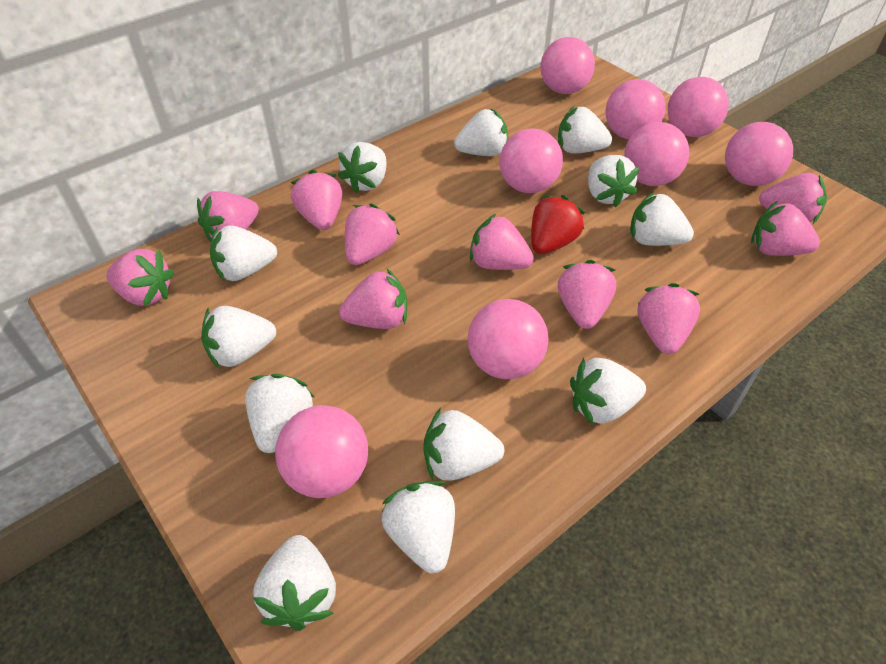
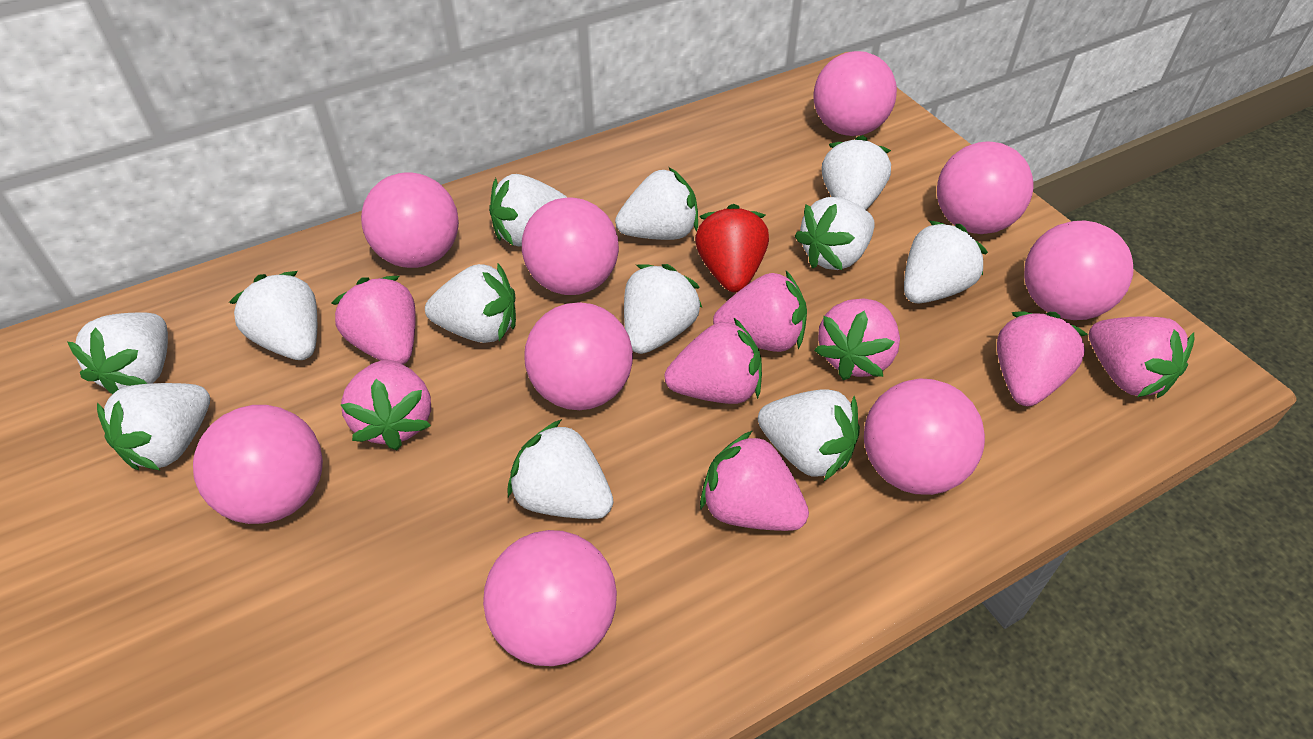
pink ball: [275,405,368,498] [468,299,549,379] [500,129,563,193] [540,37,595,94] [605,79,666,139] [624,122,689,186] [667,77,729,137] [725,122,793,186] = 8 -> [193,405,323,524] [361,172,459,268] [483,530,617,666] [522,197,619,295] [525,302,633,410] [813,51,897,136] [864,378,985,495] [937,141,1033,234] [1024,220,1133,320] = 9
pink strawberry: [106,249,174,307] [197,191,259,242] [291,170,342,230] [339,269,407,329] [345,204,400,265] [470,214,534,270] [558,260,616,329] [638,283,700,354] [751,201,820,256] [759,173,827,224] = 10 -> [331,276,416,364] [341,360,431,450] [664,318,762,404] [700,431,809,531] [713,271,807,352] [814,299,900,380] [997,312,1088,406] [1089,317,1194,398] = 8

